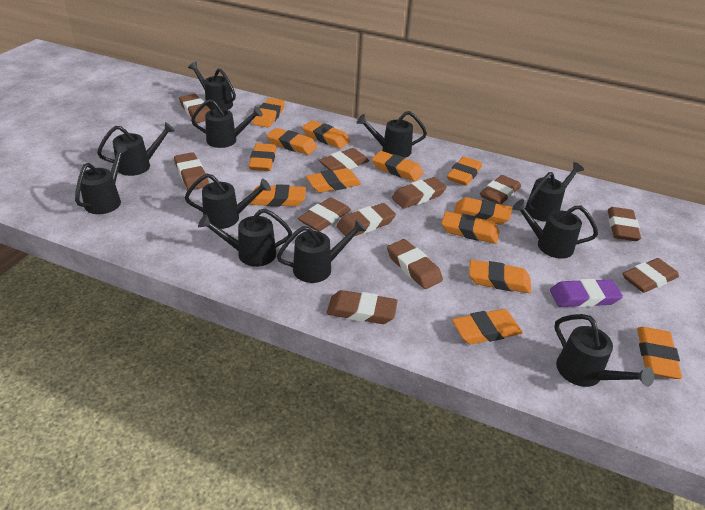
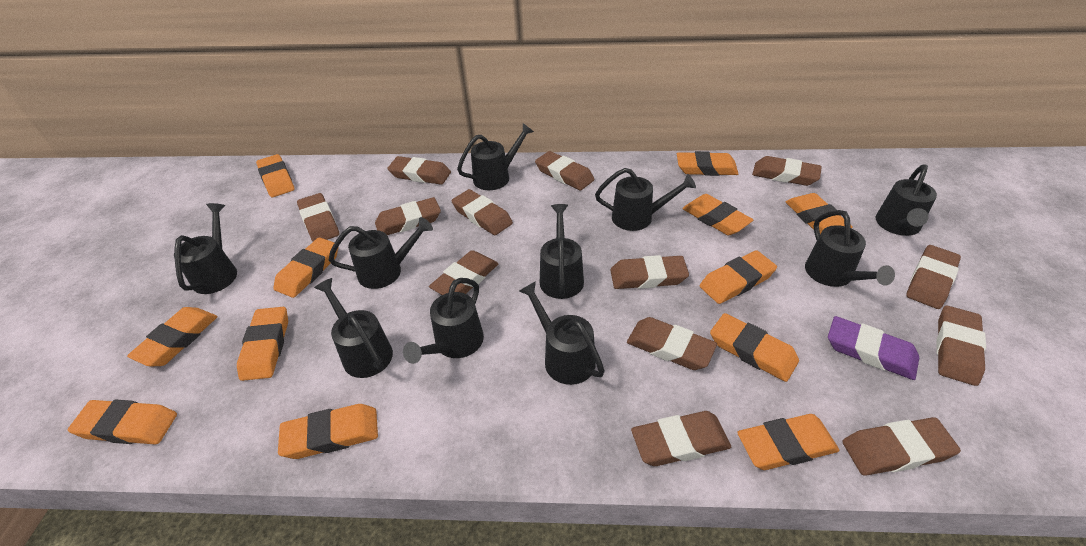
black watering can: [75,145,128,214] [97,122,175,176] [185,173,271,229] [188,62,236,110] [191,99,263,148] [198,209,292,267] [277,219,366,283] [357,111,427,158] [512,199,598,259] [525,162,584,222] [554,314,654,387] = 11 -> [174,203,237,294] [314,278,393,378] [329,217,433,289] [403,278,484,364] [457,123,534,190] [519,281,605,385] [540,204,584,299] [595,168,696,231] [805,210,895,287] [876,164,937,236] = 10
brown eraser: [174,152,209,190] [179,94,210,123] [298,197,351,232] [319,148,369,170] [326,290,398,324] [336,203,396,236] [387,239,443,289] [392,177,447,209] [480,175,521,204] [608,207,641,241] [623,258,679,293] = 11 -> [297,193,340,242] [375,197,441,235] [387,156,451,185] [429,250,498,295] [451,189,513,235] [535,151,595,191] [610,255,689,289] [627,317,717,370] [631,411,731,466] [752,156,822,186] [842,417,961,476] [906,245,961,309] [936,306,986,386] = 13
orange eraser: [248,143,277,171] [250,184,306,207] [253,98,285,128] [267,128,317,155] [302,120,350,149] [306,168,361,193] [372,151,424,182] [441,211,499,244] [447,156,482,186] [452,309,523,345] [453,197,512,225] [469,260,531,293] [637,327,682,379] = 13 -> [68,400,177,444] [127,307,218,366] [237,307,288,381] [256,154,295,197] [273,237,338,298] [278,404,378,459] [677,151,738,176] [682,194,753,235] [700,250,777,304] [710,313,799,382] [737,414,839,470] [786,193,853,234] = 12

